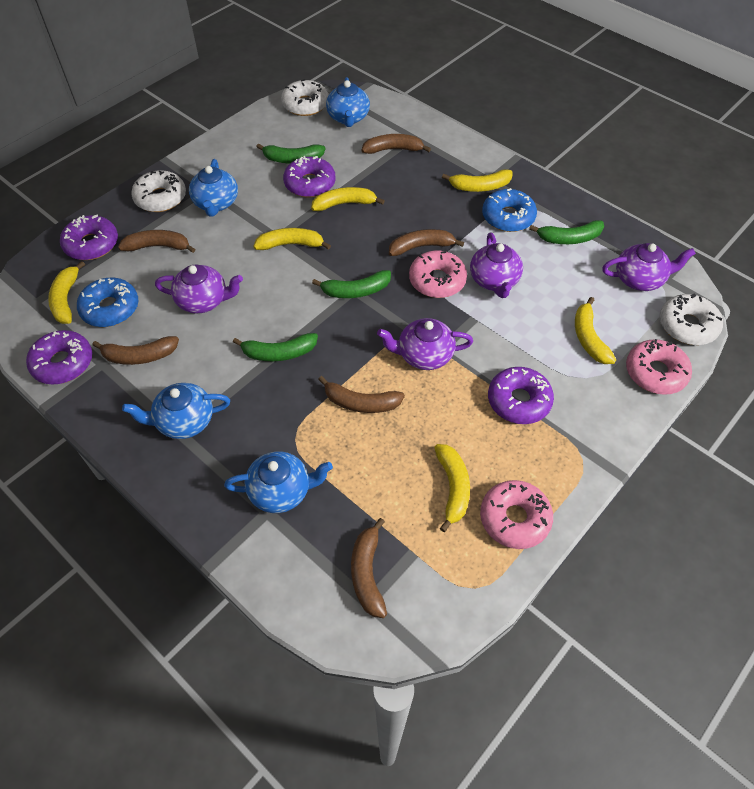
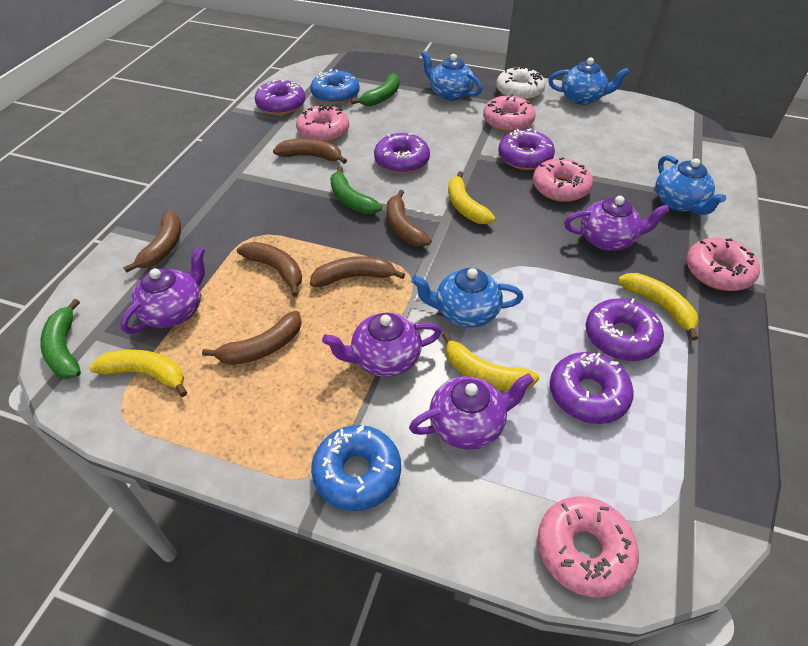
green banana: [233,333,318,361] [256,143,326,163] [312,270,391,298] [529,220,604,244] = 4 -> [40,299,81,379] [330,166,382,214] [351,73,400,106] = 3
pink donut: [409,251,467,298] [480,480,553,549] [626,339,692,395] = 3 -> [296,104,349,142] [483,94,536,132] [533,157,593,202] [537,496,639,597] [686,237,760,291] = 5
purple donut: [26,330,92,385] [60,214,118,260] [283,156,336,198] [488,367,554,424] = 4 -> [255,79,305,115] [374,133,430,174] [498,128,555,170] [550,352,634,424] [586,299,664,361] = 5
white donut: [131,170,186,212] [281,79,328,116] [660,293,723,345] = 3 -> [496,66,546,101] = 1
yellow banana: [48,261,85,324] [253,228,331,250] [311,187,385,211] [434,444,470,532] [442,169,513,192] [575,297,616,364] = 6 -> [89,350,187,397] [442,332,539,391] [448,171,495,224] [618,273,698,340] = 4

